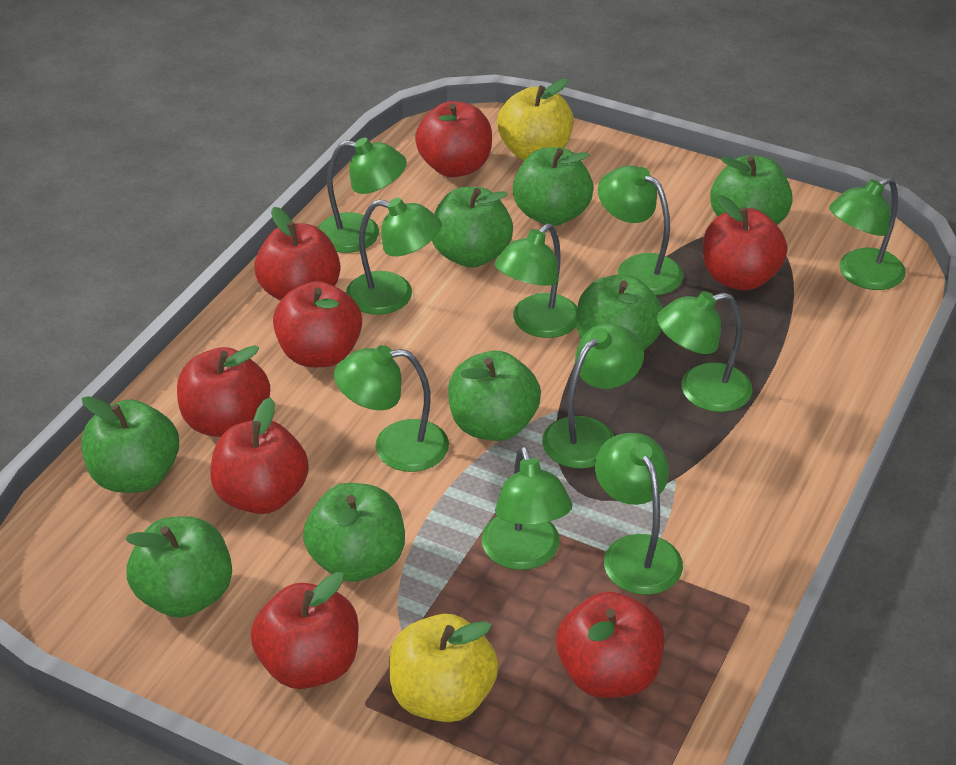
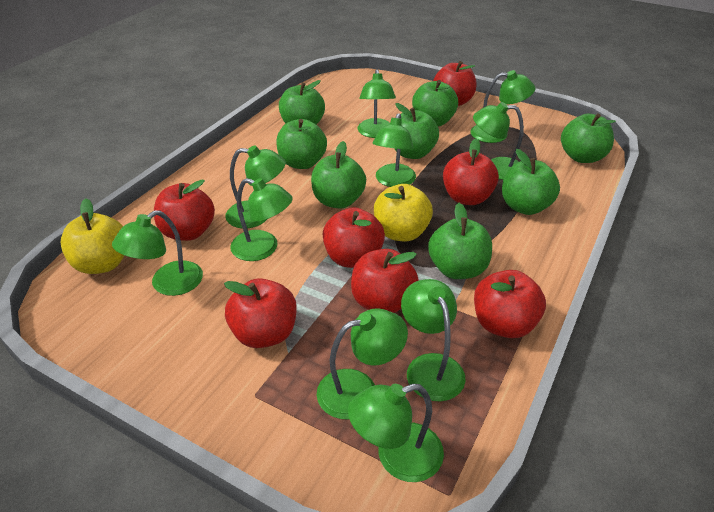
red apple: [177,345,270,437] [210,397,309,514] [251,572,358,689] [254,207,340,301] [273,281,362,367] [415,101,492,177] [556,592,664,698] [703,195,788,290] = 8 -> [154,180,215,241] [224,278,297,348] [323,207,385,268] [351,249,419,313] [433,61,477,106] [443,138,499,205] [474,270,546,338] = 7

